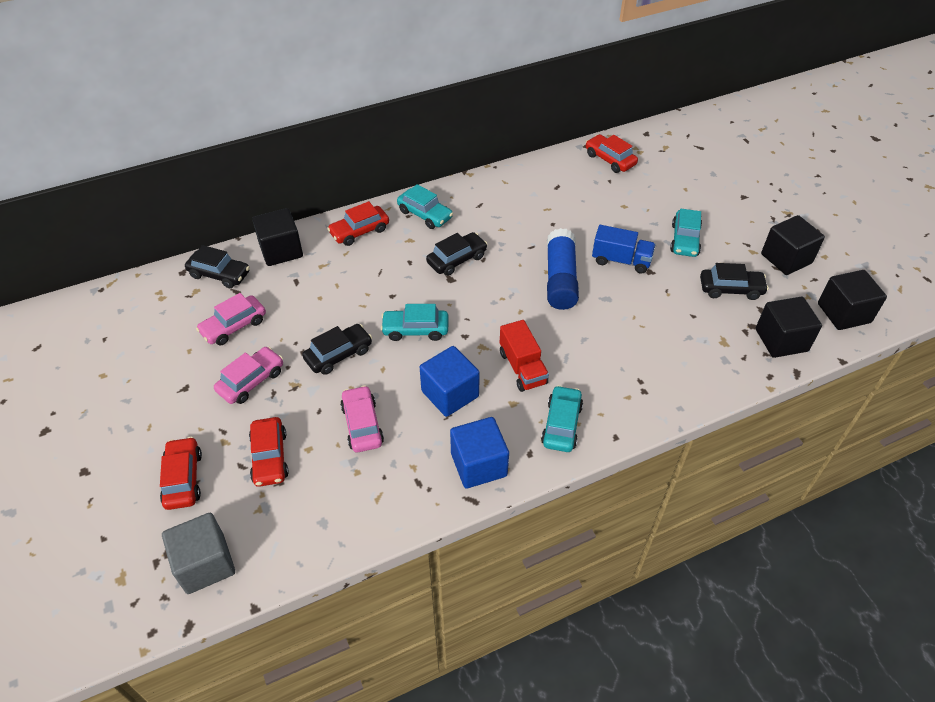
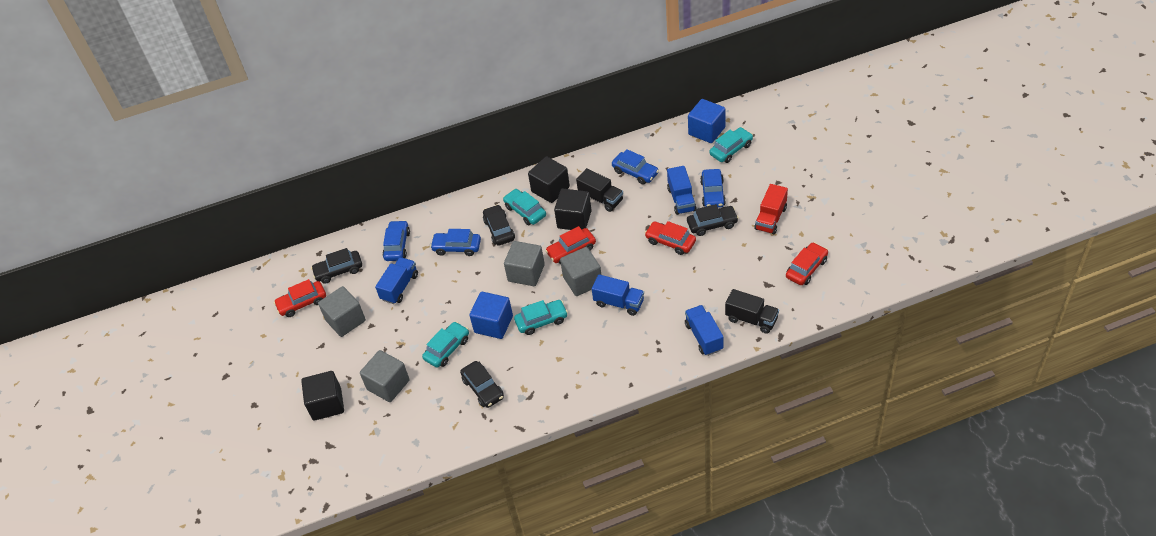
black cube: [252,208,303,266] [756,297,822,358] [761,215,825,275] [818,270,887,330] = 4 -> [301,371,344,421] [528,156,570,203] [554,189,592,230] = 3
black truck: none = 0 -> [576,168,623,212] [725,289,779,334] = 2
blue car: none = 0 -> [382,220,410,261] [430,229,481,256] [612,149,659,185] [700,169,726,208] = 4
blue glue stick: [547,228,579,310] = 1 -> none = 0
blue truck: [592,225,655,274] = 1 -> [375,257,418,304] [592,274,644,316] [667,166,696,215] [685,305,724,356] = 4
grey cube: [162,513,235,594] = 1 -> [318,286,366,337] [360,350,410,402] [504,241,545,286] [560,247,601,296] = 4
pink car: [196,293,266,345] [214,346,283,404] [340,385,384,452] = 3 -> none = 0

